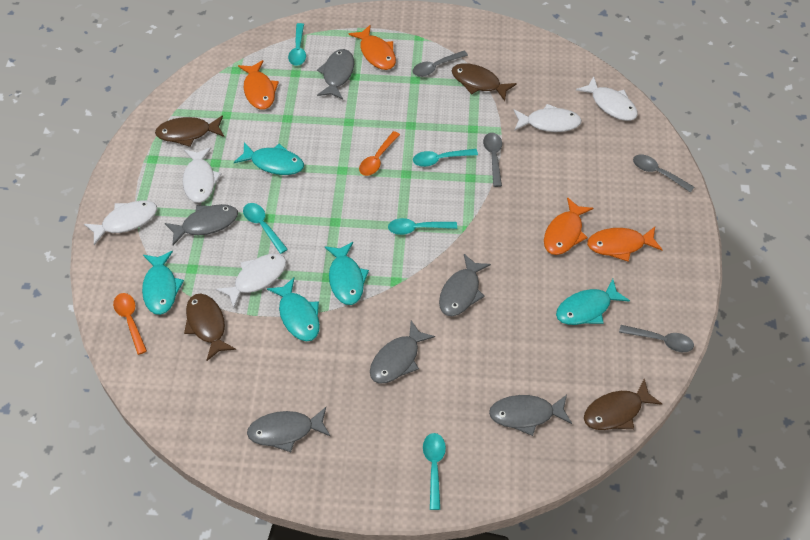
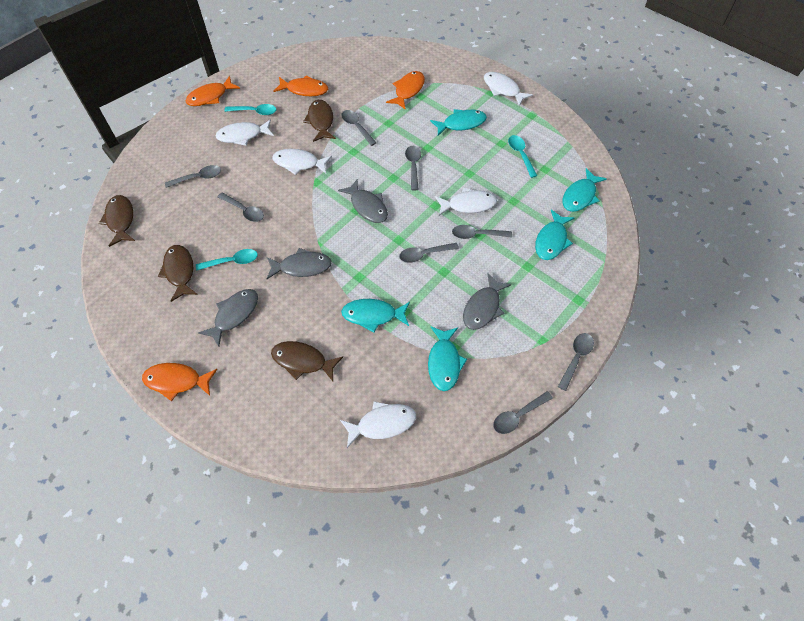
grey fish: [165,204,238,245] [247,407,330,452] [317,49,354,100] [370,321,435,384] [439,254,491,316] [489,395,572,436] = 6 -> [199,289,258,347] [267,248,332,279] [338,180,388,223] [463,274,511,330] = 4
grey spoon: [412,51,468,77] [483,133,502,187] [619,325,694,352] [633,154,694,193] = 4 -> [165,165,221,188] [217,193,264,222] [341,110,377,146] [399,243,459,263] [405,146,421,190] [452,225,512,239] [493,391,553,434] [558,333,594,391] = 8
orange spoon: [113,293,147,355] [359,131,400,176] = 2 -> none = 0
turquoise spoon: [243,203,288,254] [288,23,306,66] [388,218,457,235] [413,149,478,167] [423,433,446,510] = 5 -> [196,249,258,270] [224,104,276,115] [508,135,537,178] = 3

